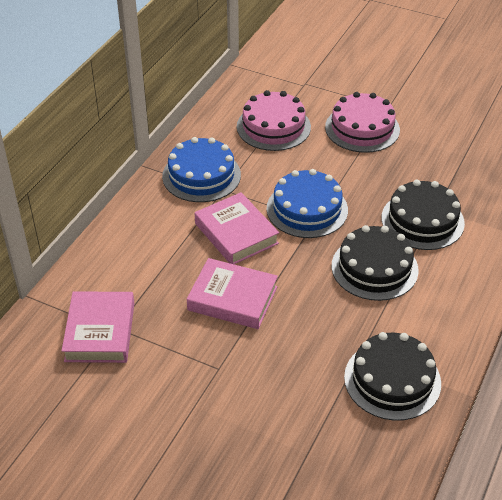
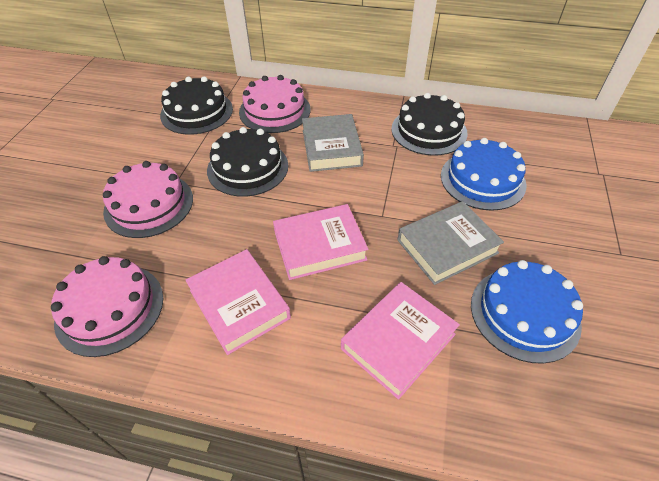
grey book: none = 0 -> [302,114,364,172] [398,201,504,285] = 2
pink cake: [237,90,311,151] [325,92,400,153] = 2 -> [51,256,163,357] [103,161,193,238] [239,75,311,133] = 3

